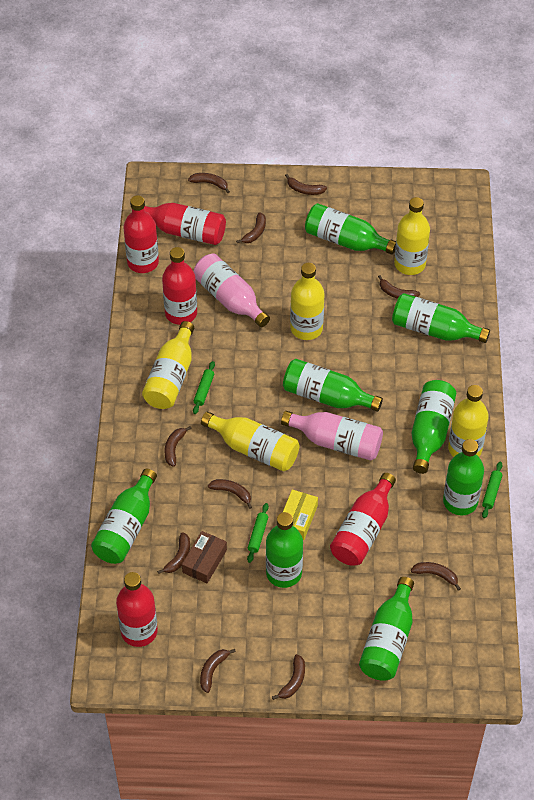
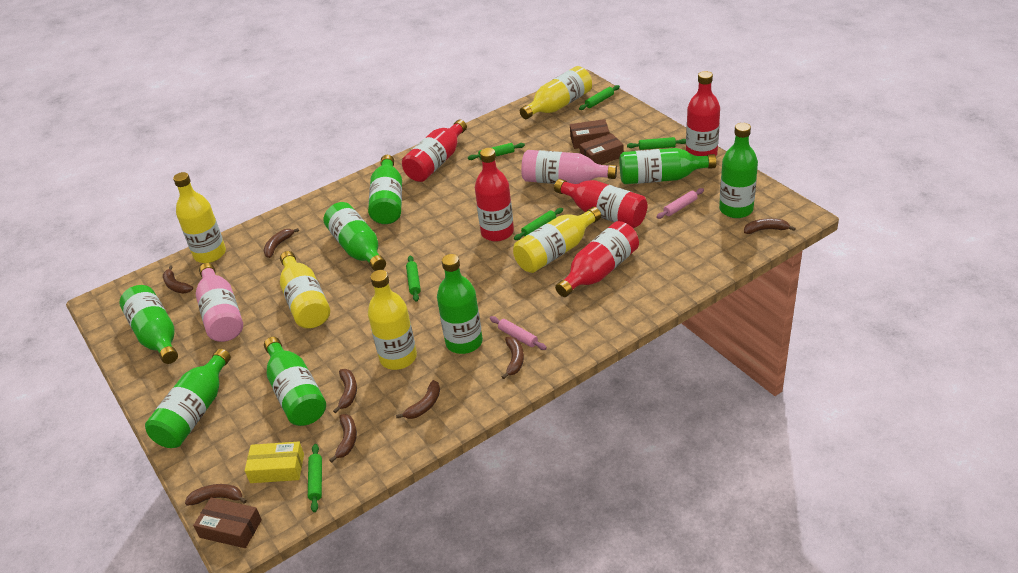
brown banana: [157,532,190,574] [164,426,192,467] [188,173,230,193] [200,649,236,693] [208,479,252,509] [236,212,266,243] [272,654,305,700] [285,174,327,195] [378,275,420,299] [411,562,461,591] = 10 -> [163,265,193,293] [185,484,247,505] [264,228,299,258] [329,414,357,463] [333,369,357,413] [396,380,440,419] [502,337,524,379] [744,218,796,234] = 8
brown box: [182,531,227,583] = 1 -> [193,498,262,548] [570,119,610,149] [579,133,624,165] = 3
green rolling pin: [193,361,215,414] [247,503,269,563] [482,462,503,518] = 3 -> [308,444,322,512] [406,256,421,302] [468,143,525,160] [514,208,563,240] [579,85,620,110] [627,137,686,150] = 6
pink rolling pin: none = 0 -> [490,316,547,350] [656,188,704,219] = 2

